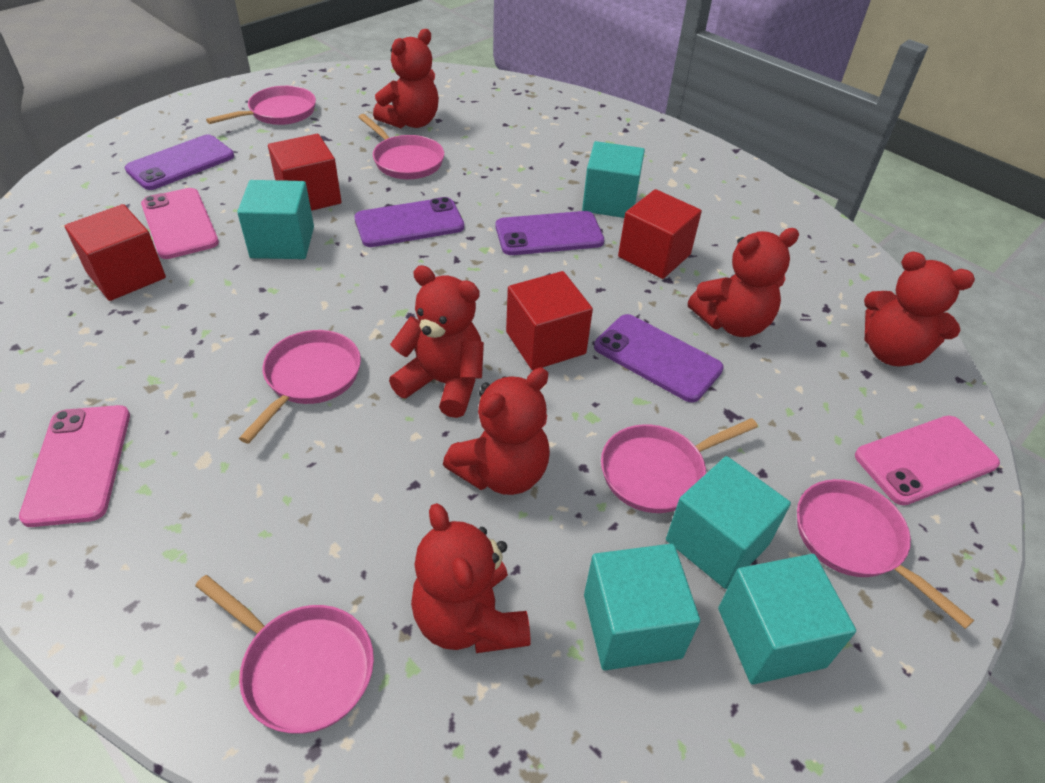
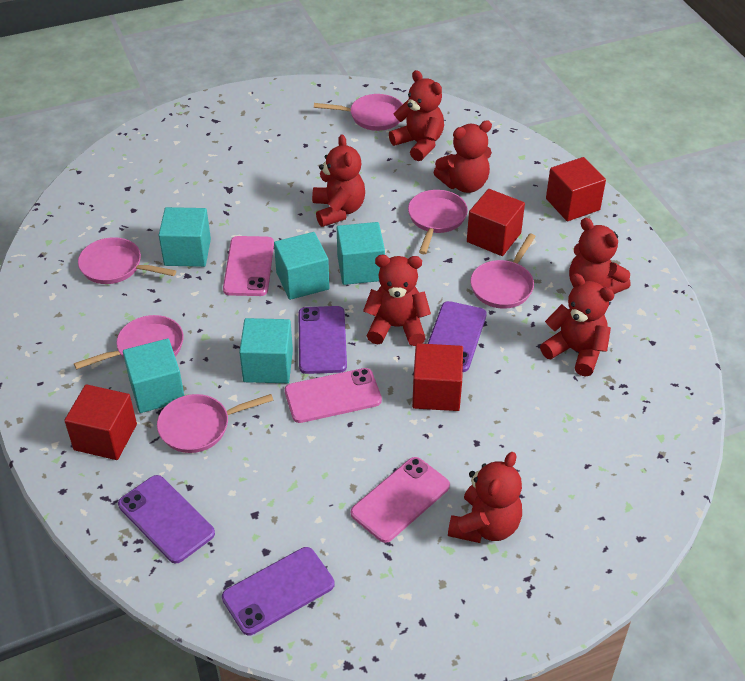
red teddy bear: [373,29,439,128] [389,265,484,418] [411,503,530,653] [443,368,550,495] [688,228,799,337] [864,252,975,367] = 6 -> [312,135,365,227] [363,255,431,346] [389,70,444,161] [433,120,492,193] [448,452,522,543] [540,274,614,377] [569,218,630,294] = 7

